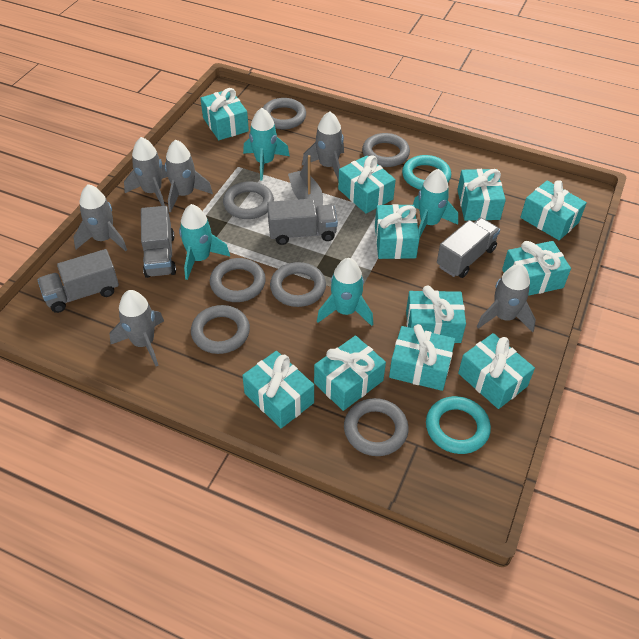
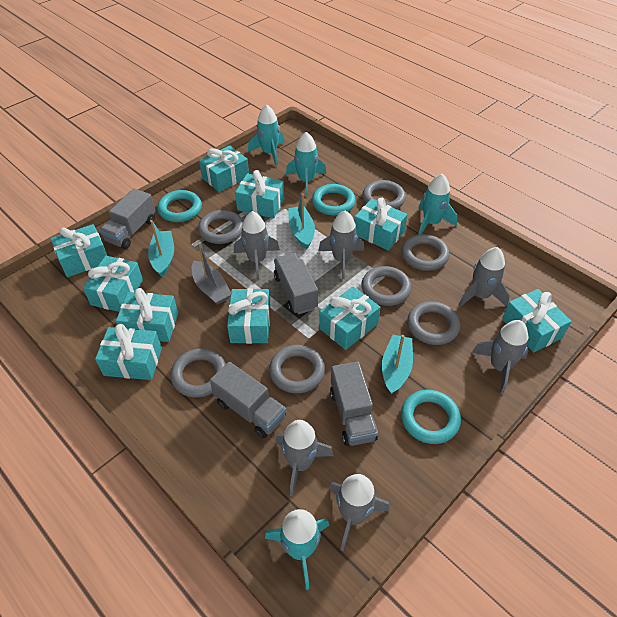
turquoise boat: none = 0 -> [148,220,174,277] [288,193,315,249] [382,335,413,394] = 3
turquoise gift: [200,88,249,140] [242,351,314,428] [314,335,386,411] [338,155,396,214] [375,204,420,259] [389,324,455,391] [406,285,466,343] [457,169,506,221] [458,333,535,409] [502,241,571,296] [520,180,587,240] = 11 -> [51,224,107,277] [83,256,143,312] [95,324,162,380] [116,288,178,342] [199,145,249,192] [227,288,270,344] [235,170,284,218] [319,286,381,350] [354,198,407,251] [502,289,572,353] = 10
turquoise ring: [402,155,451,190] [426,396,491,454] = 2 -> [157,190,202,222] [312,184,356,216] [401,390,461,444] = 3

